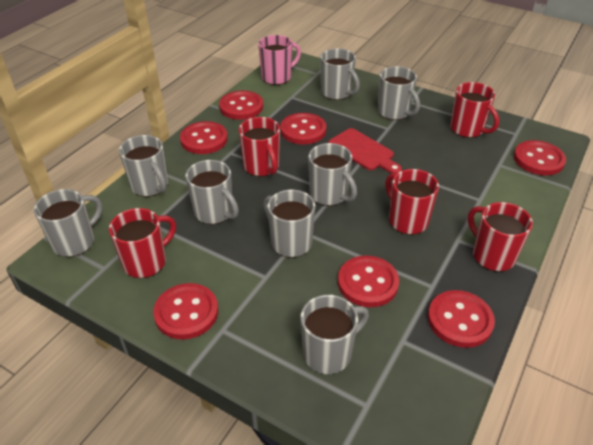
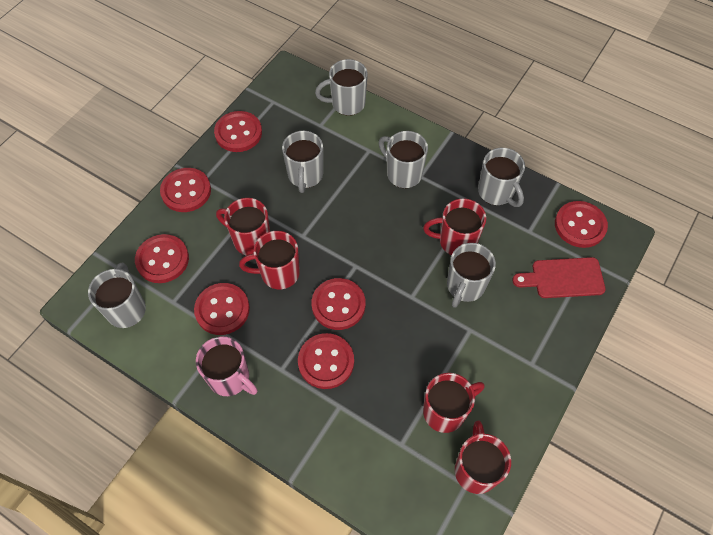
grey mug: [34,189,102,257] [119,135,168,197] [185,160,239,224] [264,189,315,258] [301,295,369,374] [308,143,357,206] [320,48,360,100] [378,66,420,120] = 8 -> [88,263,146,328] [282,131,323,193] [315,59,368,116] [379,131,428,188] [447,243,496,308] [478,148,525,207] = 6

